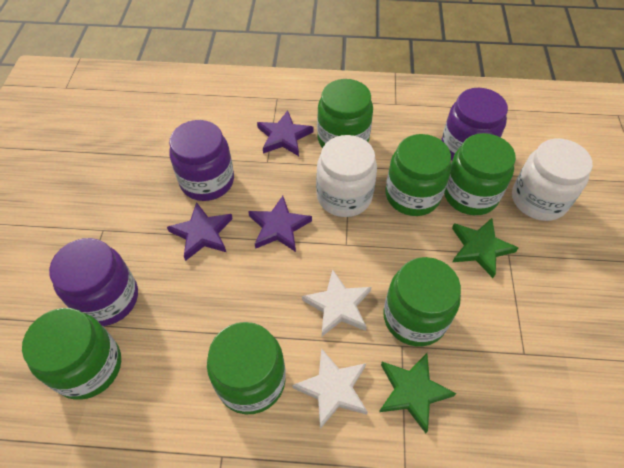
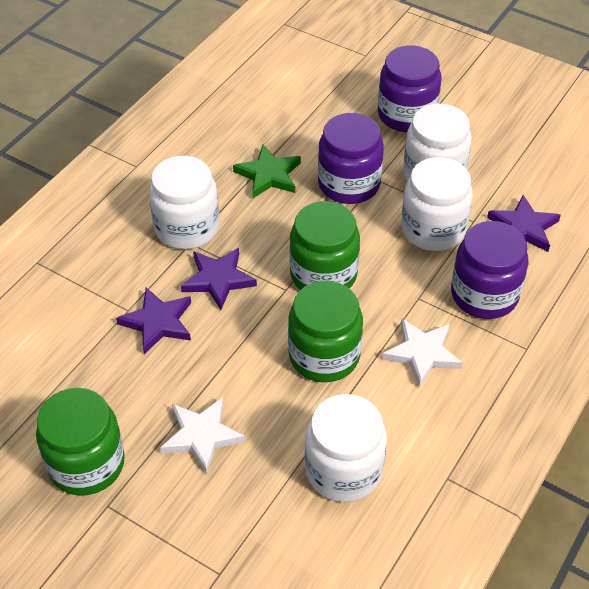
green jar: [22,308,121,400] [207,322,286,414] [317,79,373,148] [383,257,461,346] [386,134,451,216] [444,133,516,215] = 6 -> [36,388,125,496] [288,281,363,382] [290,201,360,290] = 3
green star: [379,353,456,433] [452,218,518,278] = 2 -> [233,145,301,198] = 1
white jar: [316,135,377,217] [512,139,593,221] = 2 -> [149,156,219,250] [305,394,387,502] [401,157,473,251] [403,103,472,181] = 4

